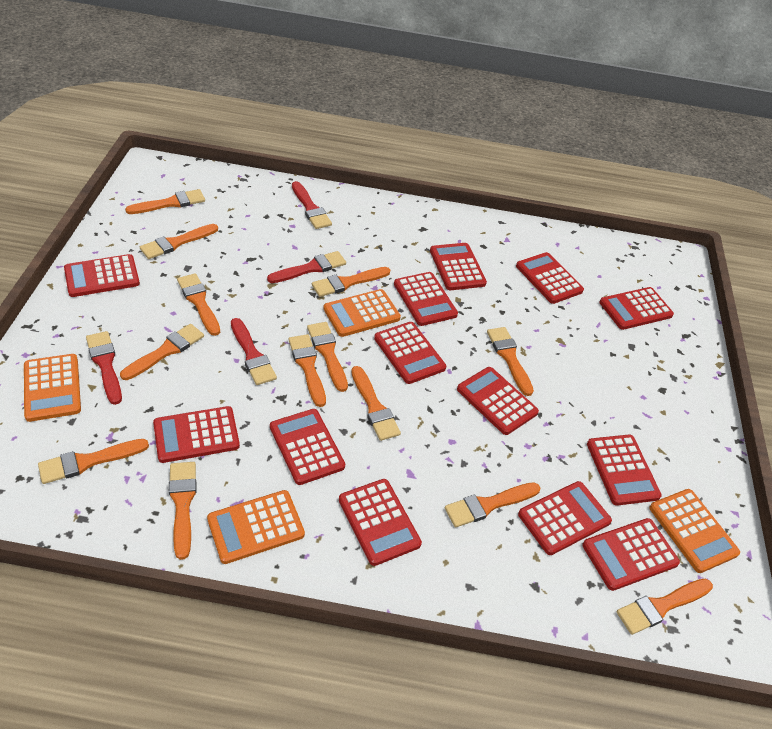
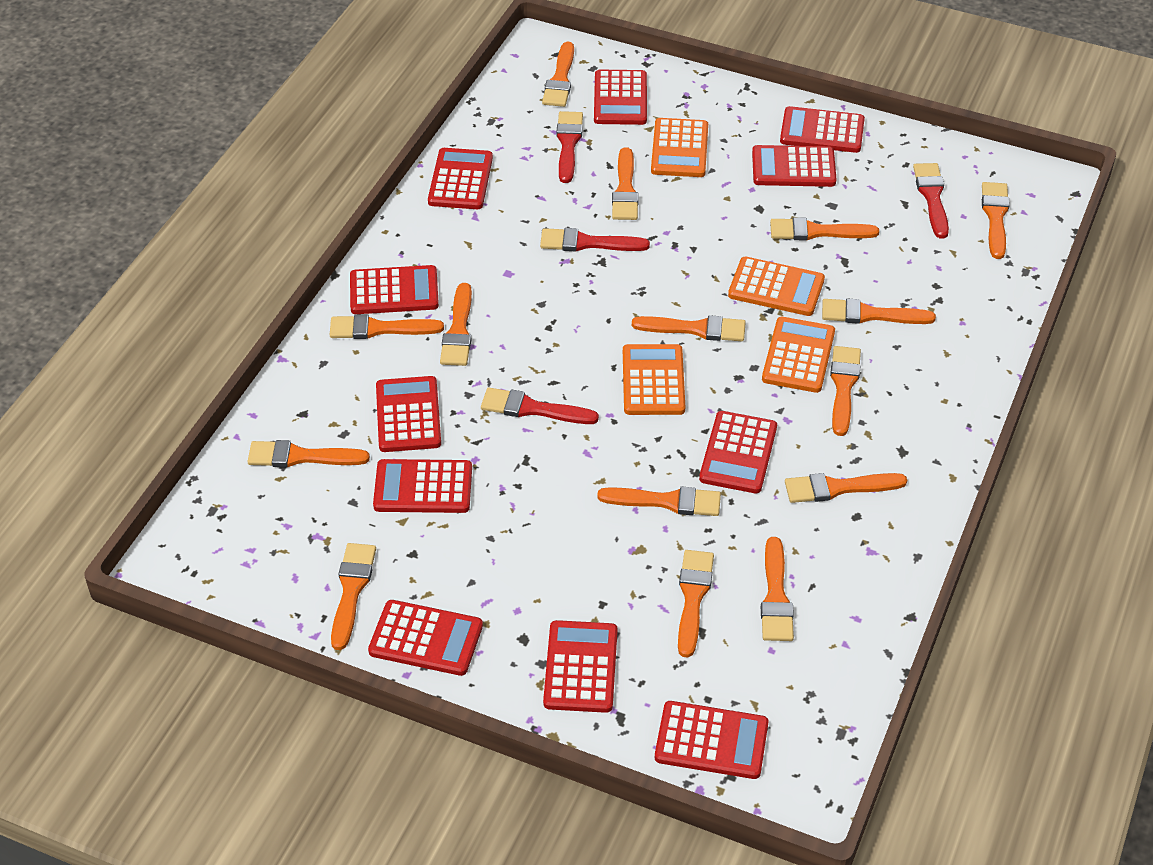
orange brush: [38,439,149,484] [120,324,204,380] [125,189,205,214] [140,224,218,259] [169,462,197,560] [177,273,220,336] [288,334,326,407] [307,322,348,392] [312,267,390,297] [351,366,401,441] [445,482,540,528] [487,327,534,396] [616,579,713,635] = 13 -> [247,440,370,467] [330,314,444,339] [331,543,376,650] [440,283,472,366] [542,42,574,107] [597,487,721,516] [612,147,639,220] [632,315,746,341] [678,550,714,658] [761,537,794,641] [770,217,879,240] [785,473,907,503] [822,298,936,324] [830,346,861,436] [982,182,1010,259] = 15
red calculator: [64,254,140,297] [153,406,240,463] [270,409,345,485] [339,479,422,566] [374,322,446,384] [394,272,458,326] [430,243,487,290] [457,367,539,435] [516,252,584,304] [518,481,612,555] [582,518,680,591] [587,435,662,506] [599,287,674,330] = 13 -> [350,265,439,314] [368,600,483,676] [373,459,472,513] [376,376,441,452] [428,148,493,209] [543,620,618,713] [594,70,647,125] [655,701,769,779] [699,411,777,494] [752,145,837,187] [780,106,865,153] = 11

